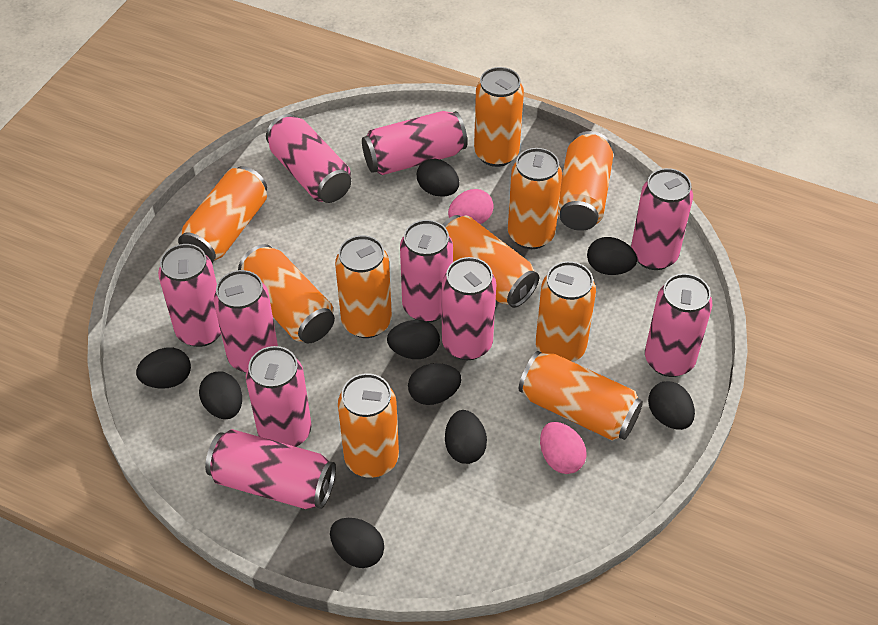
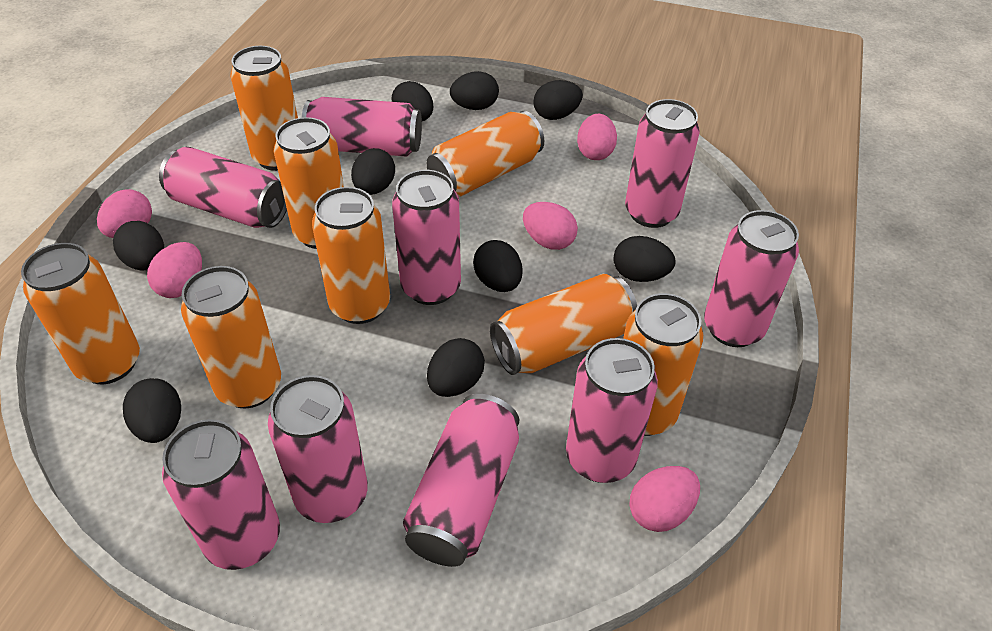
orange can: [178,166,267,263] [238,244,335,343] [335,235,392,338] [338,373,399,478] [442,215,539,308] [474,67,524,167] [508,148,562,249] [519,351,643,441] [536,261,596,362] [558,131,613,231] = 10 -> [21,243,140,384] [181,266,281,409] [230,46,298,171] [273,117,344,249] [312,187,390,324] [427,111,544,197] [490,274,637,375] [623,293,703,436] = 8
pink can: [158,244,221,347] [205,429,336,509] [214,270,278,373] [246,346,312,447] [266,114,351,203] [362,111,467,175] [400,220,453,322] [442,257,496,360] [631,168,693,270] [645,273,712,377] = 10 -> [159,147,287,228] [162,419,280,570] [268,375,368,523] [302,97,422,157] [392,170,461,305] [403,394,519,567] [566,338,658,483] [625,99,700,228] [704,210,799,347] = 9
pink egg: [448,189,494,224] [540,422,587,474] = 2 -> [97,189,152,238] [147,242,202,298] [523,202,578,250] [577,114,617,160] [629,466,700,532] = 5

